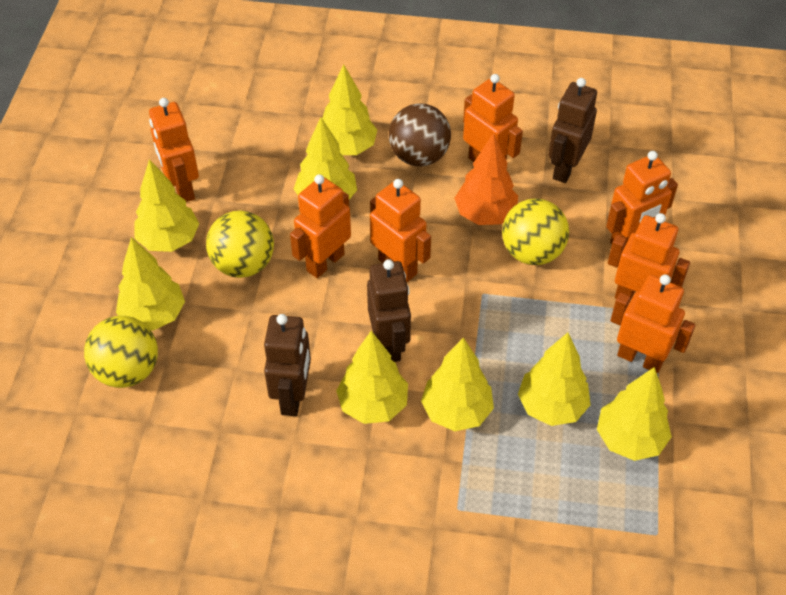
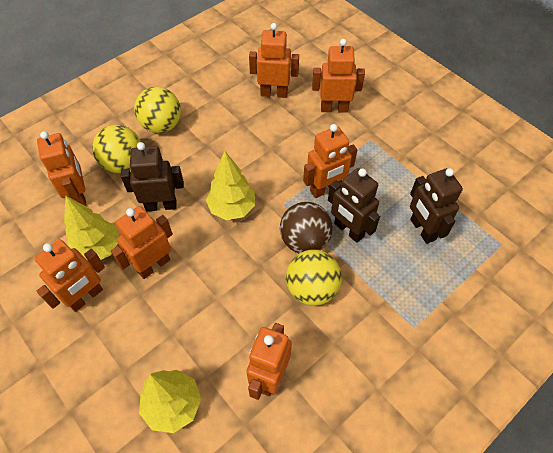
orange tree: [454,133,518,225] = 1 -> none = 0
yellow tree: [116,237,185,331] [134,159,199,252] [294,117,357,199] [322,64,377,155] [336,331,408,424] [421,338,494,431] [518,333,591,426] [597,367,672,461] = 8 -> [64,196,119,260] [139,370,201,433] [206,151,255,220] = 3

